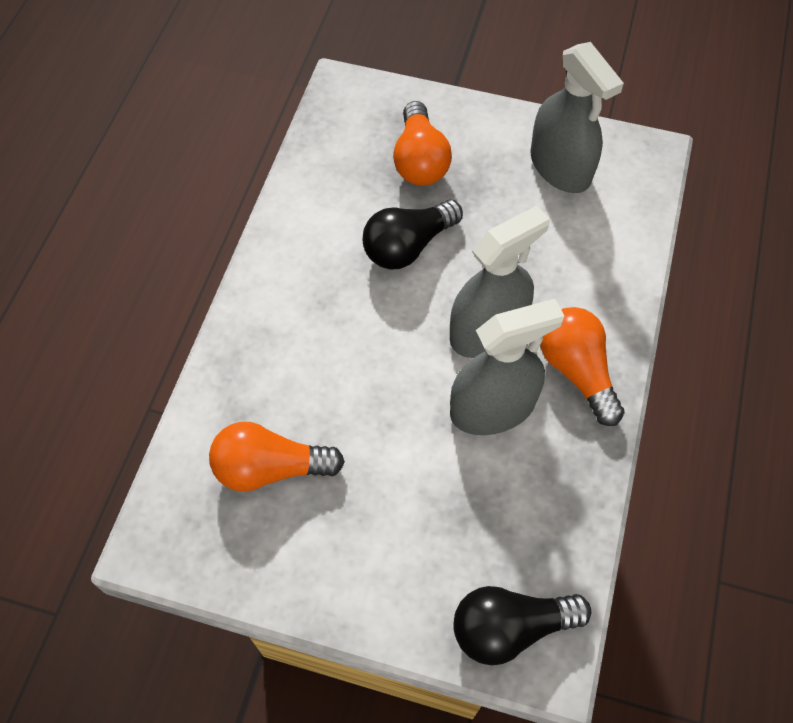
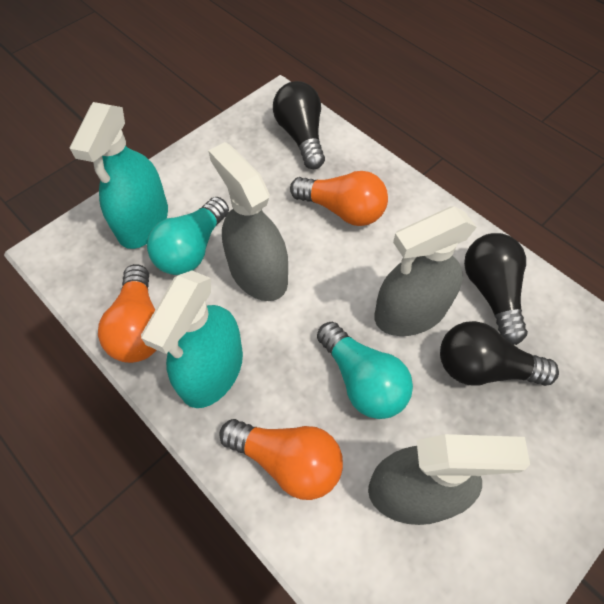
black light bulb: [363,200,463,270] [453,586,591,665] = 2 -> [273,81,325,169] [440,321,559,386] [464,233,528,345] = 3
turquoise light bulb: none = 0 -> [147,197,229,275] [317,322,413,419] = 2
turquoise spray bottle: none = 0 -> [70,102,168,249] [141,270,243,408] = 2

